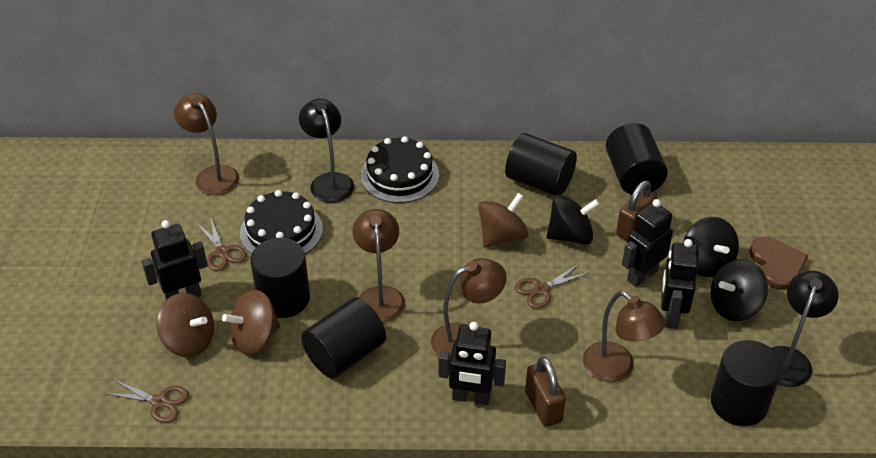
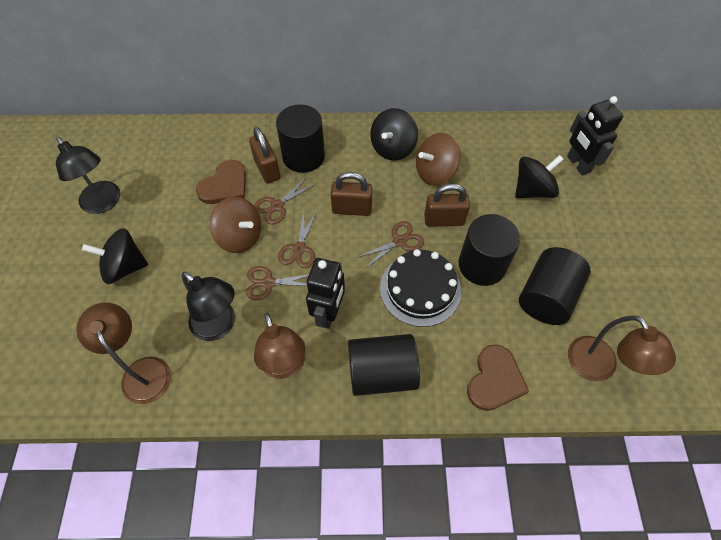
black cake: [240,190,323,254] [361,136,439,203] = 2 -> [380,249,461,327] = 1
black cylinder: [250,238,310,318] [301,297,386,379] [505,133,577,196] [606,123,668,195] [711,340,782,426] = 5 -> [276,104,325,173] [348,334,420,396] [459,214,520,286] [519,247,591,325] = 4
black robot: [142,220,208,300] [439,322,506,405] [622,199,673,287] [661,239,699,329] = 4 -> [306,258,345,329] [567,96,623,176] = 2
brown heart: [749,237,809,290] = 1 -> [196,160,246,204] [467,344,529,411] = 2
brown lamp: [174,93,240,195] [352,209,405,323] [431,258,507,357] [583,291,666,382] = 4 -> [76,303,171,404] [254,313,306,379] [568,316,676,381] = 3
brown padlock: [525,356,566,427] [616,181,657,241] = 2 -> [249,127,280,184] [330,172,372,216] [424,183,470,227] = 3
brown scissors: [104,379,189,423] [196,219,247,271] [515,263,589,309] = 3 -> [246,266,309,300] [254,177,316,225] [278,210,317,268] [357,221,424,269] = 4
brown spinning top: [156,293,214,357] [222,290,280,354] [478,193,528,248] = 3 -> [210,197,261,253] [416,133,460,186] = 2

